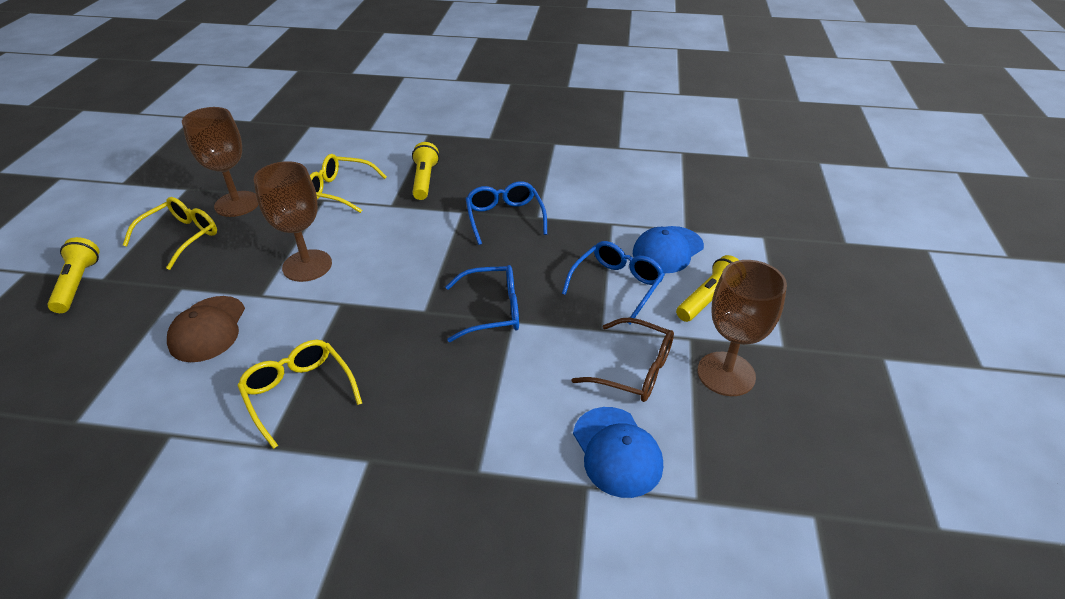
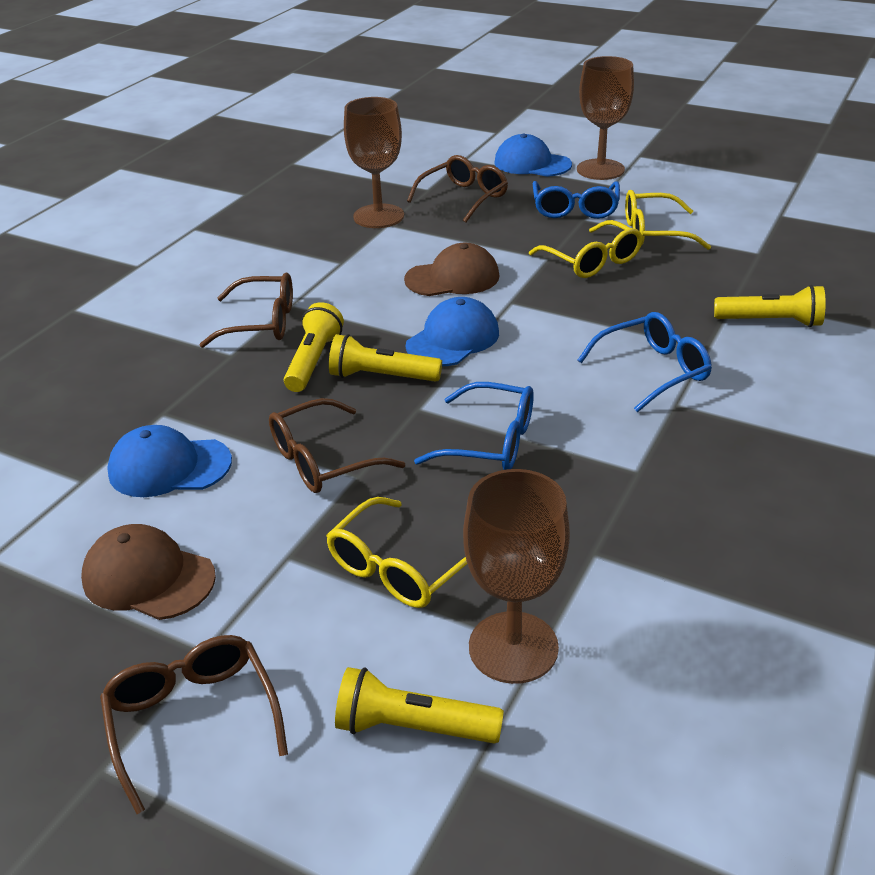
blue cap: [573,407,663,498] [633,226,704,273] = 2 -> [107,425,232,497] [406,297,499,366] [494,134,572,177] = 3
brown cap: [167,296,245,362] = 1 -> [81,524,216,620] [404,243,499,296] = 2
brown glasses: [571,318,674,402] = 1 -> [100,635,288,814] [199,273,293,348] [269,398,405,493] [407,155,508,223] = 4
yellow flashlight: [47,237,99,313] [412,142,439,200] [676,255,739,322] = 3 -> [284,302,344,392] [329,334,442,382] [335,667,504,744] [714,285,826,327] = 4

